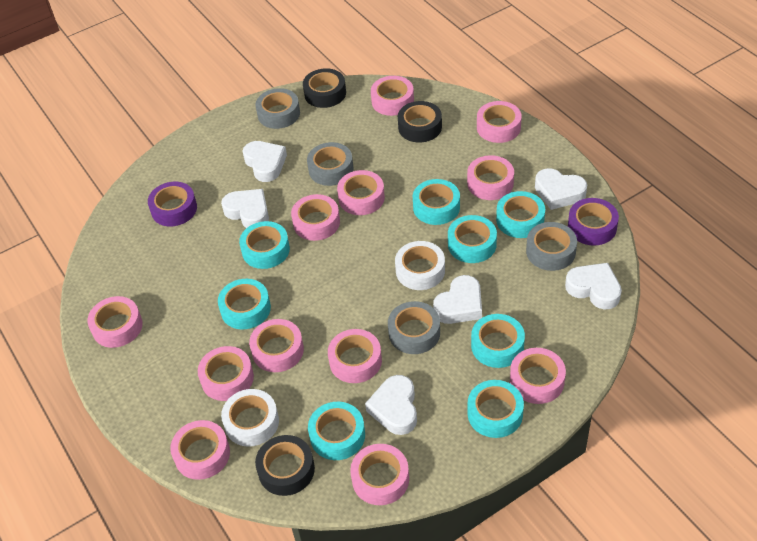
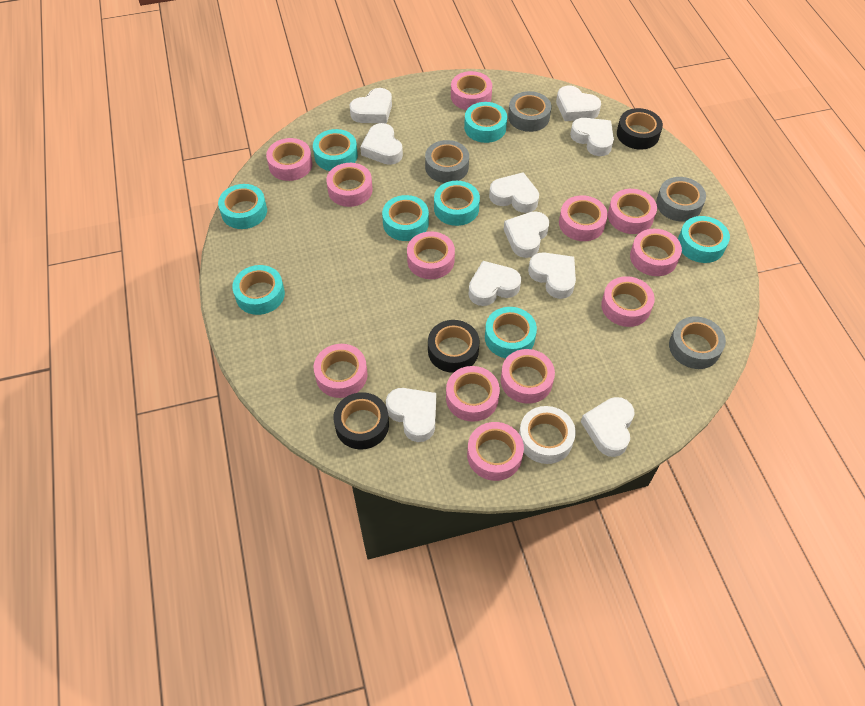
purple tape: [148,182,197,226] [568,198,619,246] = 2 -> none = 0
white heart: [221,189,269,228] [243,141,287,182] [365,375,417,435] [433,275,482,324] [535,168,587,210] [565,263,622,309] = 6 -> [350,88,392,124] [360,123,403,165] [386,388,436,442] [468,261,521,306] [489,172,539,213] [504,211,549,258] [528,252,576,299] [556,86,601,121] [570,118,614,156] [581,397,635,457] = 10
white tape: [221,389,279,447] [395,241,445,290] = 2 -> [519,406,576,464] = 1

